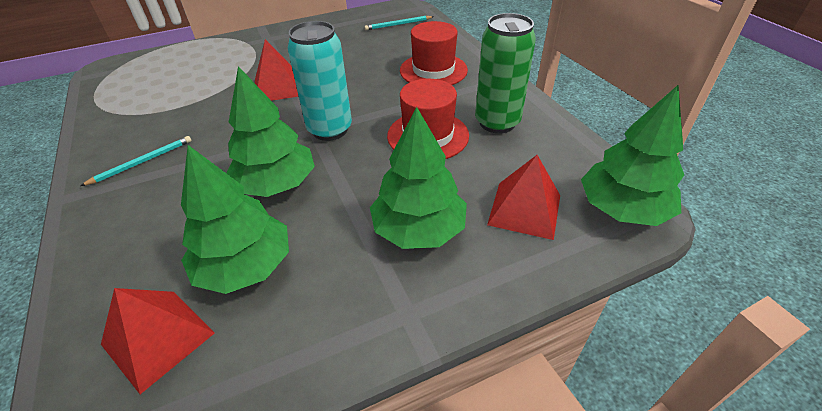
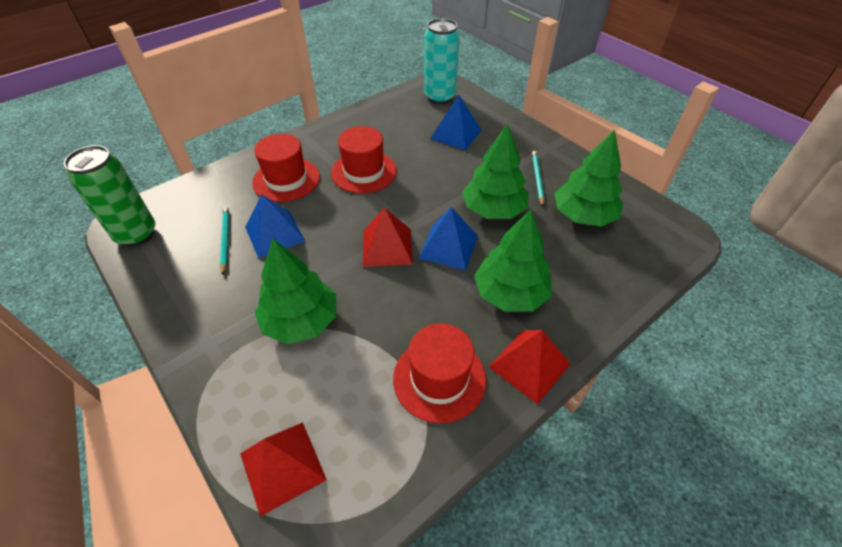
blue pyramid: none = 0 -> [245,194,305,258] [418,207,478,270] [430,95,482,150] = 3
red hat: [387,79,469,159] [400,21,468,85] = 2 -> [252,134,320,202] [331,126,397,194] [393,323,486,424] = 3

